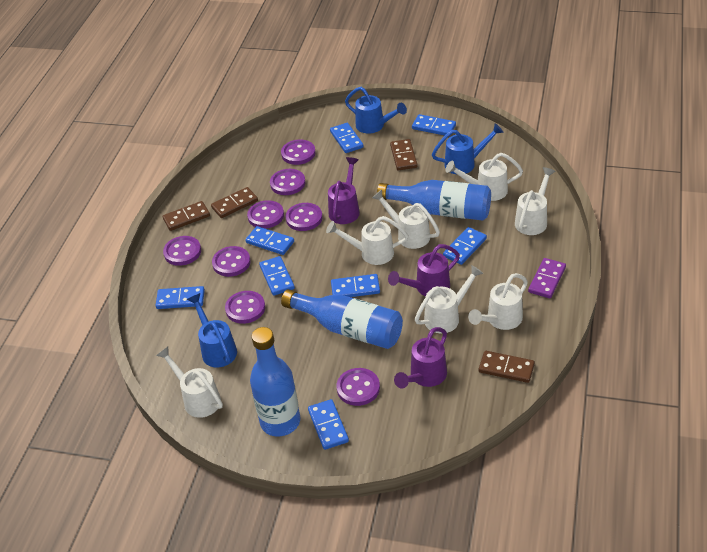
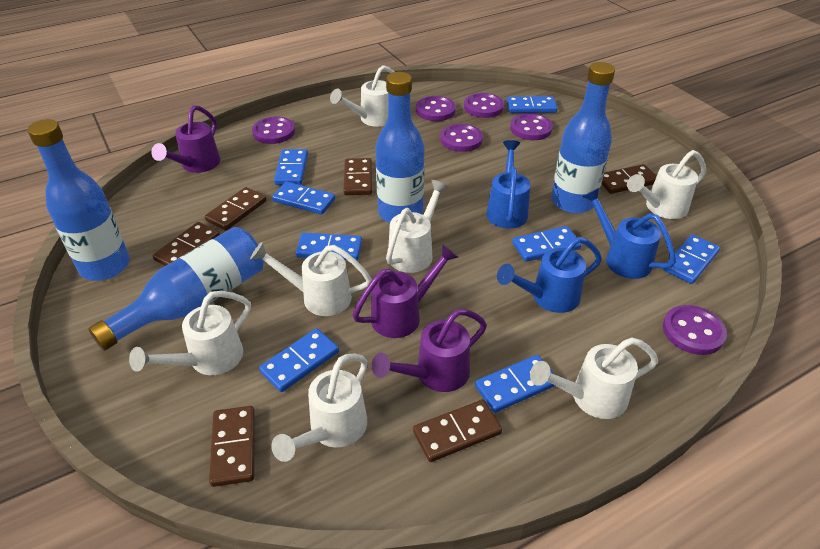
blue bottle: [250,327,300,436] [281,289,403,349] [377,180,491,221] = 3 -> [28,119,130,281] [88,227,264,351] [375,72,425,223] [551,62,615,214] = 4
brown domino: [163,201,210,231] [211,187,258,218] [390,139,417,171] [479,351,535,383] = 4 -> [153,222,220,266] [205,187,266,231] [209,406,255,487] [344,158,372,195] [413,400,502,462] [601,164,656,194] = 6
purple button: [163,236,201,266] [212,246,251,277] [225,291,265,324] [247,200,284,229] [270,169,305,195] [281,139,316,165] [285,203,323,231] [336,368,380,406] = 8 -> [252,117,295,144] [416,96,456,121] [440,124,483,152] [464,93,504,118] [510,113,553,140] [663,305,727,355] = 6
purple domino: [528,258,566,298] = 1 -> none = 0

